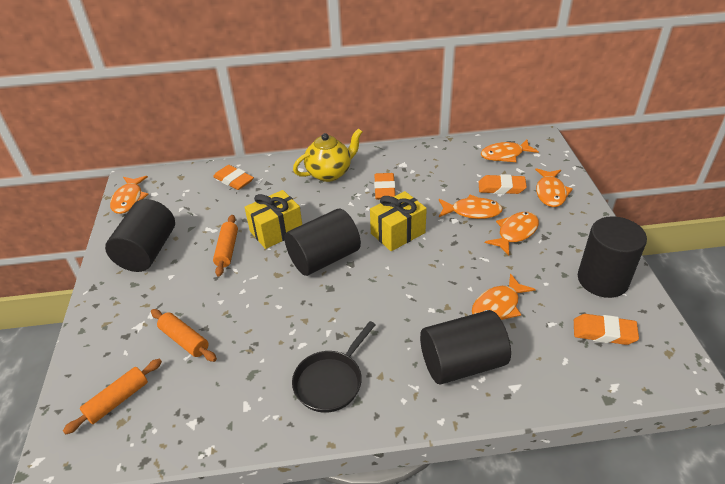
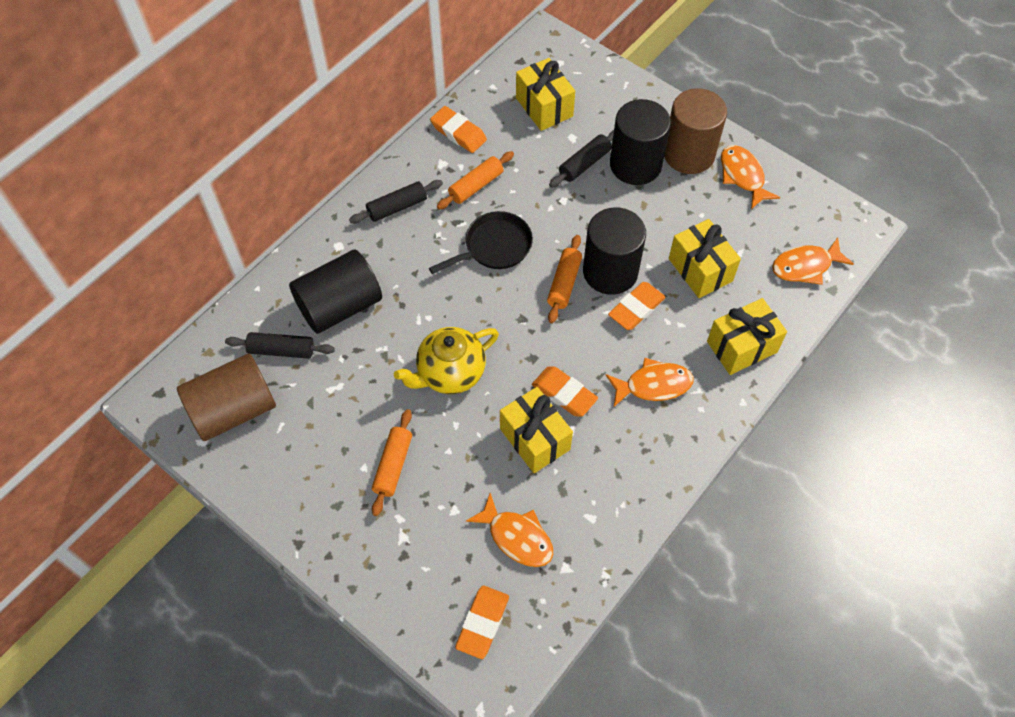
black cylinder: [105,199,175,272] [284,209,361,276] [420,310,511,384] [578,216,647,298] = 4 -> [289,250,382,334] [583,208,646,295] [610,99,671,185] = 3
black rolling pin: none = 0 -> [225,332,335,359] [349,180,443,224] [549,130,614,188] = 3
brown cylinder: none = 0 -> [177,353,276,441] [664,88,727,174] = 2
orange fish: [110,176,149,214] [439,195,503,219] [472,273,536,320] [481,139,539,162] [485,212,539,255] [535,168,573,207] = 6 -> [466,493,553,567] [606,358,693,408] [721,145,780,209] [772,237,854,285] = 4
yellow gift: [245,190,302,249] [370,191,427,251] = 2 -> [500,387,573,473] [516,58,575,131] [669,219,741,298] [707,298,787,375] = 4

